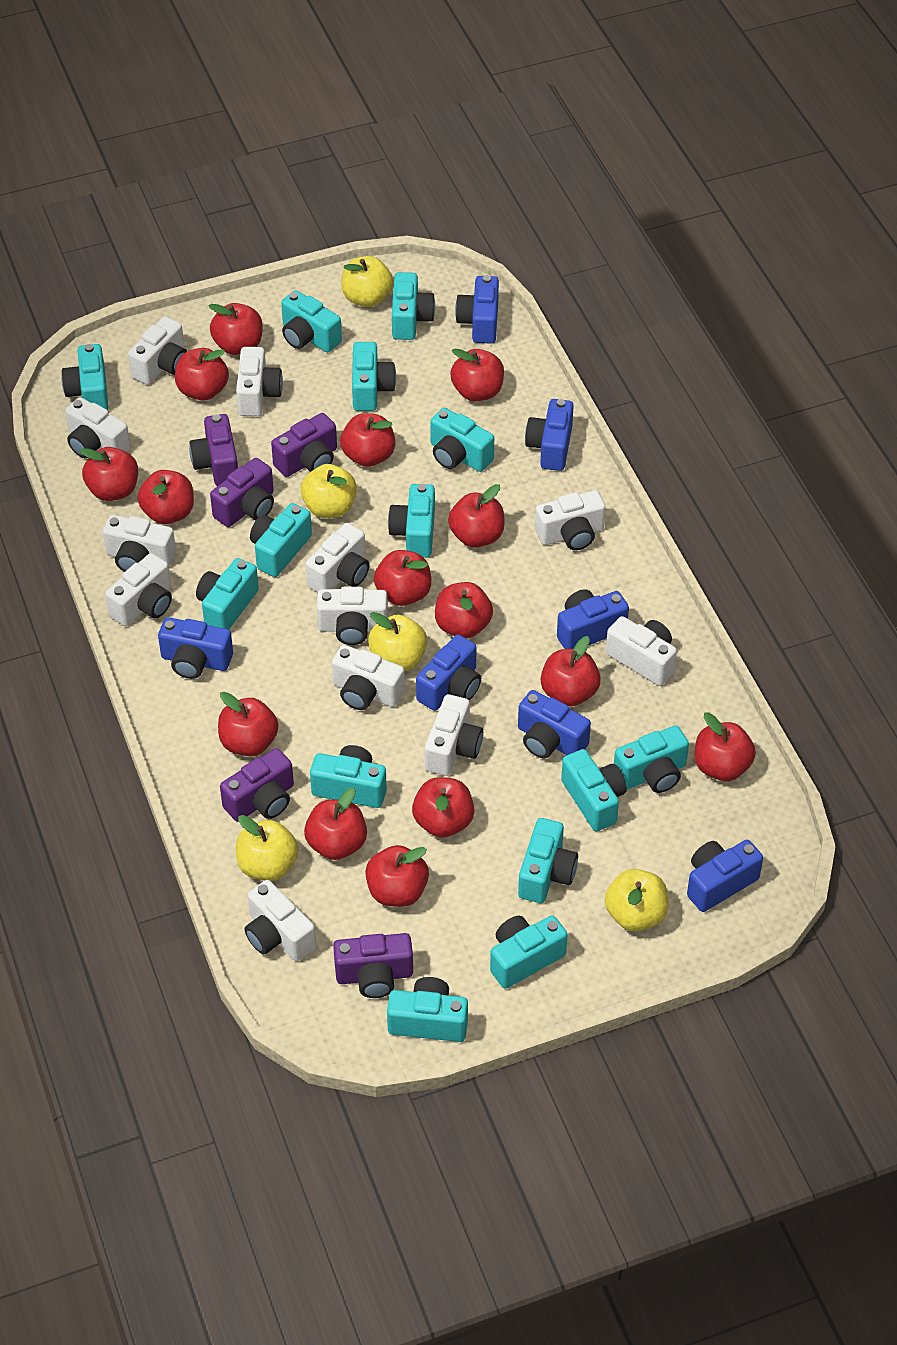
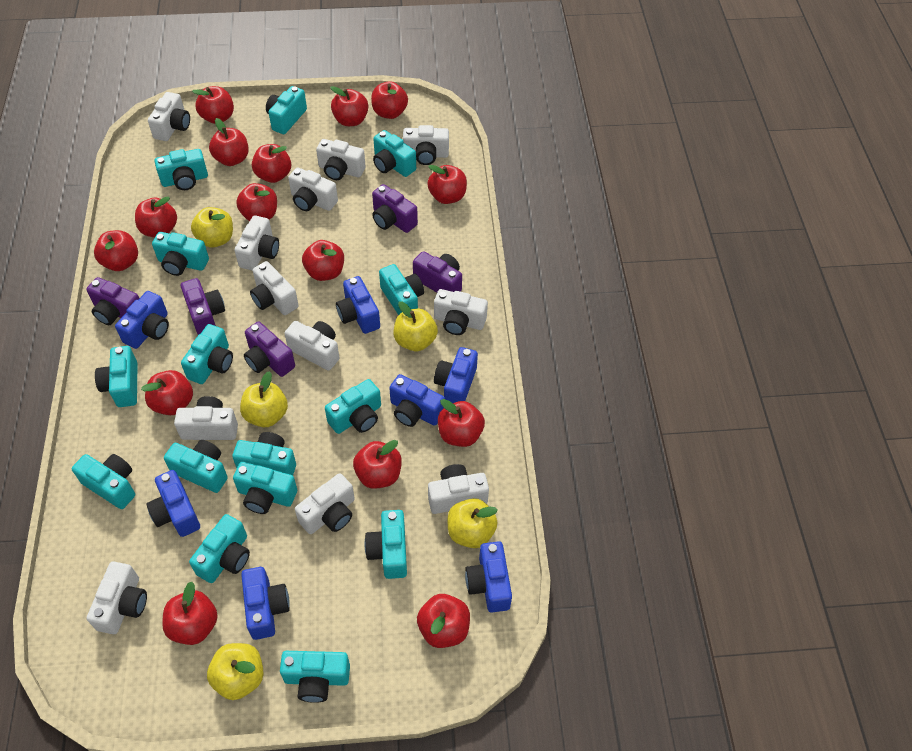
turquoise camera: [61,344,109,411] [196,558,259,630] [250,503,312,577] [281,290,342,352] [310,745,387,808] [352,342,396,411] [387,977,468,1042] [388,484,435,558] [392,272,435,340] [430,408,494,472] [490,915,568,989] [518,818,578,903] [561,749,627,831] [614,725,689,793] = 14 -> [72,454,135,509] [95,346,138,407] [152,232,209,276] [155,149,208,190] [164,440,228,493] [181,324,233,384] [189,514,250,583] [232,432,296,475] [233,462,297,514] [266,86,307,134] [280,651,350,703] [325,379,381,434] [365,510,407,579] [373,130,416,177] [379,264,424,315] = 15

